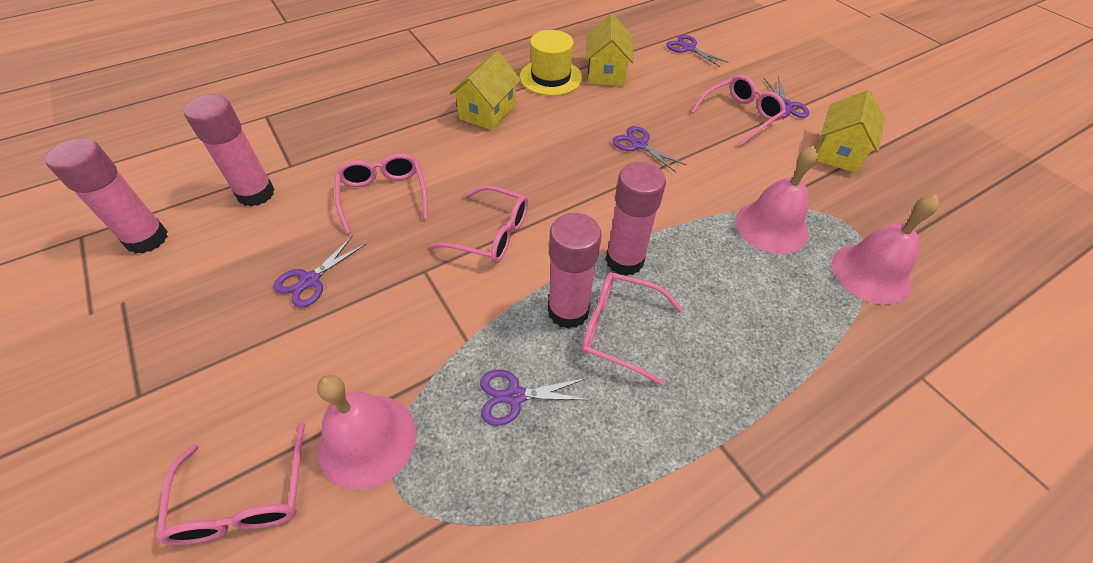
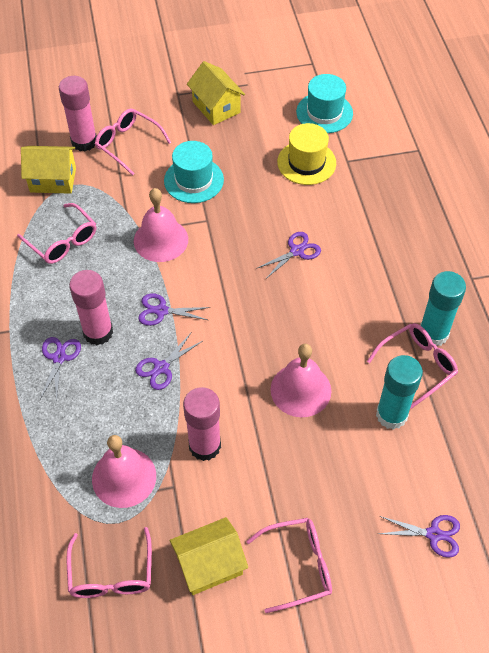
pink glue stick: [45,138,168,254] [184,94,275,207] [548,213,601,329] [605,162,666,276] = 4 -> [59,76,97,151] [69,270,113,345] [183,387,221,461] = 3
turquoise glue stick: none = 0 -> [376,355,423,430] [420,271,466,346] = 2
turquoise hat: none = 0 -> [164,141,224,203] [296,74,353,133] = 2

